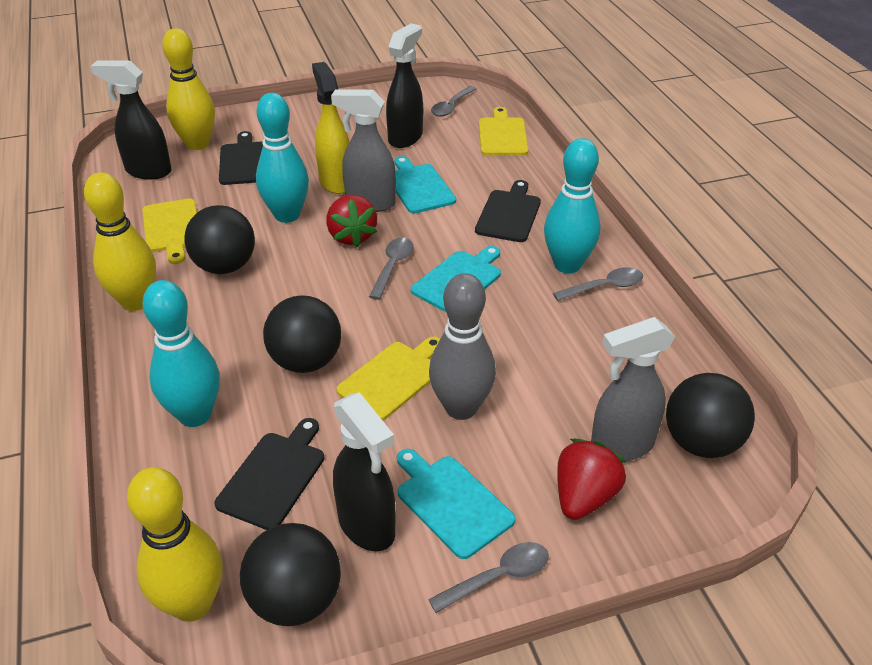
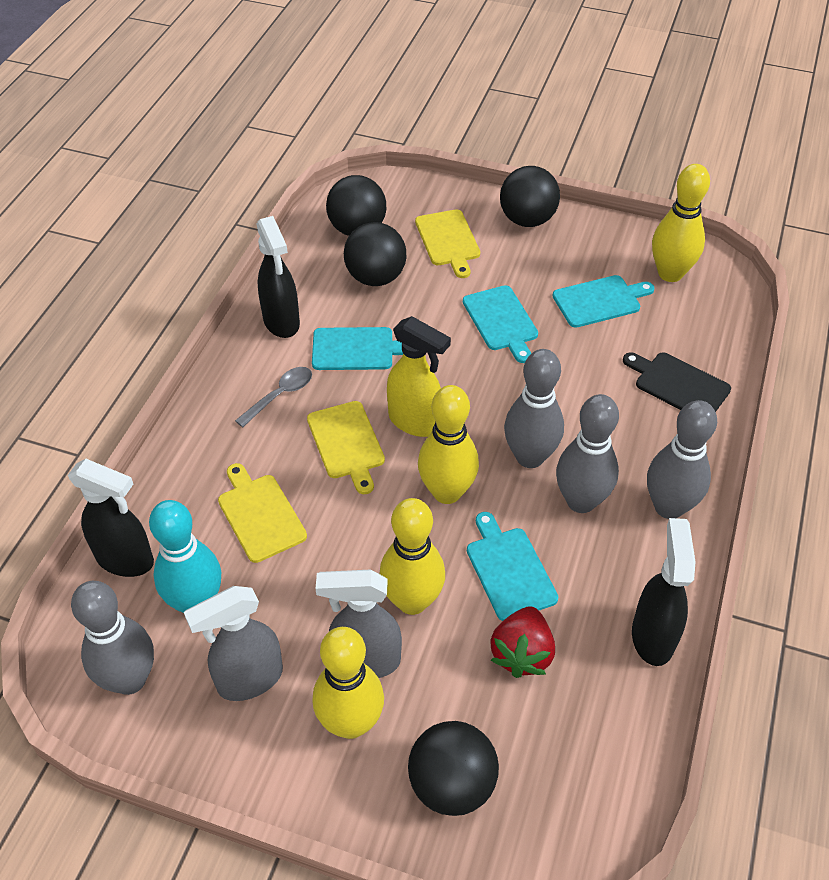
black cutting board: [215,418,324,530] [219,131,263,185] [475,180,541,242] = 3 -> [623,352,731,412] = 1
grey bowling pin: [429,273,496,420] = 1 -> [71,581,154,695] [504,349,564,468] [556,394,619,513] [647,400,717,519] = 4
grey spoon: [369,237,413,300] [428,542,549,613] [431,86,476,117] [553,267,643,301] = 4 -> [235,367,312,427] = 1
red strawberry: [326,195,377,247] [557,439,626,520] = 2 -> [490,606,555,678] = 1
turquoise bowling pin: [142,280,220,427] [256,93,309,223] [544,138,601,273] = 3 -> [149,500,221,613] = 1
turquoise cutting board: [394,156,456,213] [397,449,515,559] [411,246,501,312] = 3 -> [312,327,403,370] [463,285,538,363] [467,512,558,621] [553,275,654,328] = 4
yellow bowling pin: [84,172,156,311] [127,467,223,622] [162,28,215,150] = 3 -> [313,627,384,739] [380,498,445,615] [418,385,479,504] [652,164,710,282] = 4

